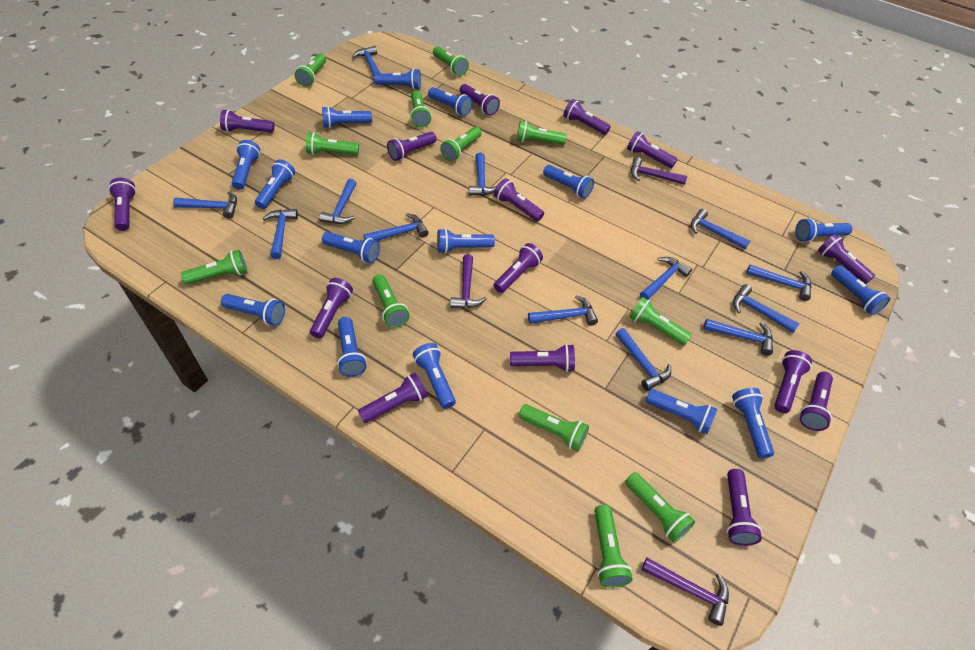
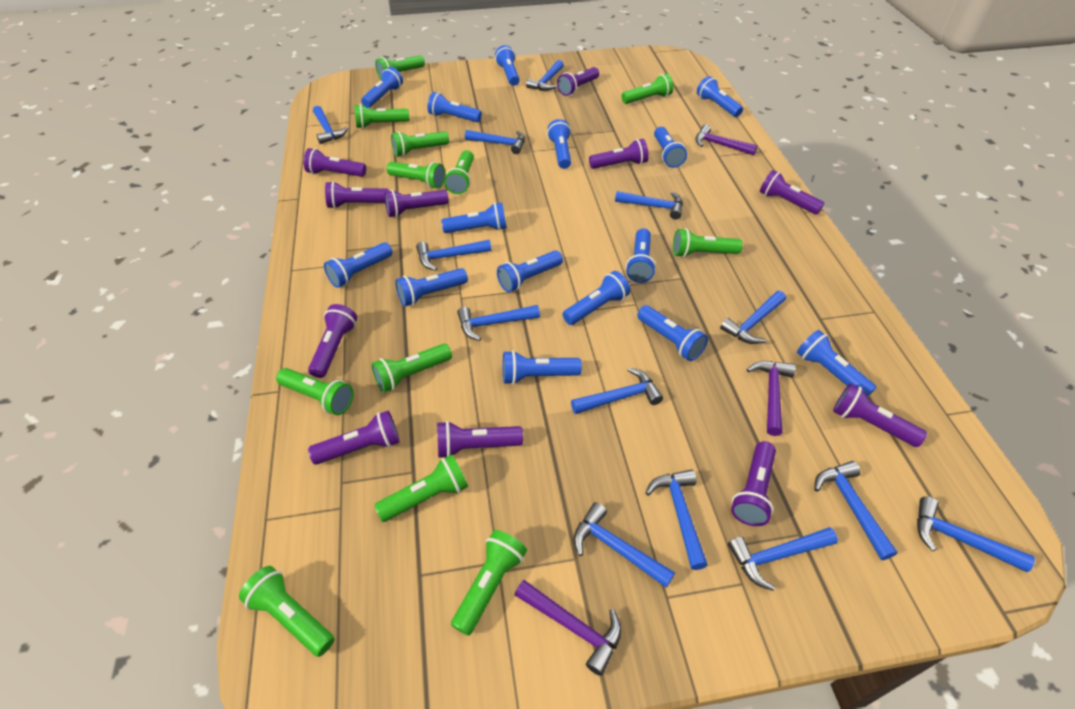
purple flashlight: [108,178,136,231] [220,110,274,133] [310,278,353,339] [358,373,428,423] [387,132,437,161] [459,84,500,116] [494,178,544,221] [494,243,543,293] [510,344,575,372] [563,99,611,135] [627,131,677,168] [727,469,762,546] [774,350,812,413] [800,371,833,431] [818,234,875,284] = 15 -> [304,148,366,177] [308,304,357,378] [308,411,400,464] [325,181,389,209] [384,190,449,217] [437,421,523,458] [557,67,599,96] [589,139,648,169] [731,441,776,526] [760,170,825,214] [833,383,927,447] = 11

